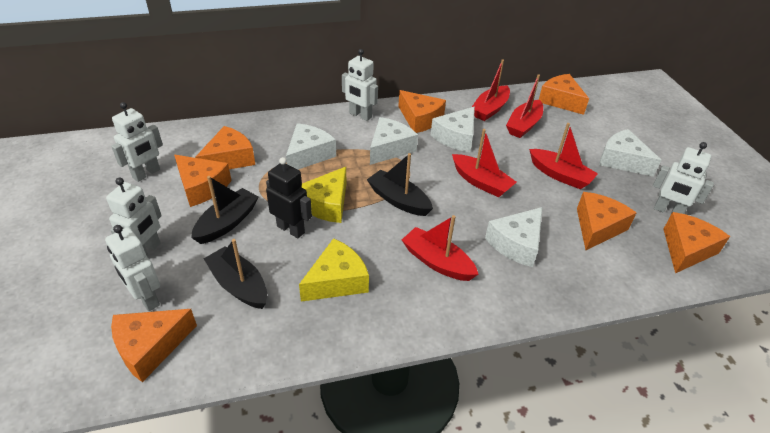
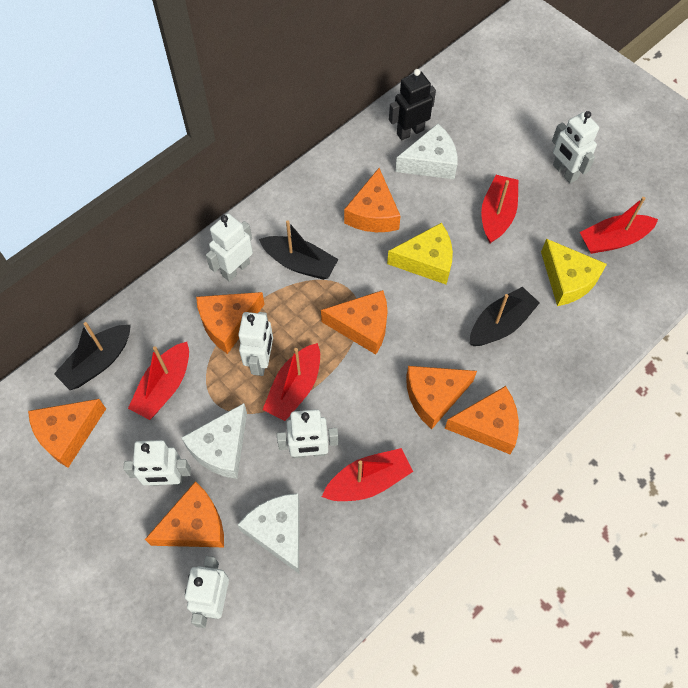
white cheese: [286,123,336,170] [370,117,418,165] [431,107,475,152] [485,207,542,267] [599,129,661,177] = 5 -> [181,403,247,479] [237,493,299,573] [396,124,457,179] = 3
white robot: [105,225,160,311] [106,177,162,256] [111,102,163,182] [342,49,378,121] [653,142,714,214] = 5 -> [123,440,191,486] [185,556,229,628] [206,213,253,282] [238,312,273,376] [277,409,338,458] [552,111,599,183] = 6

